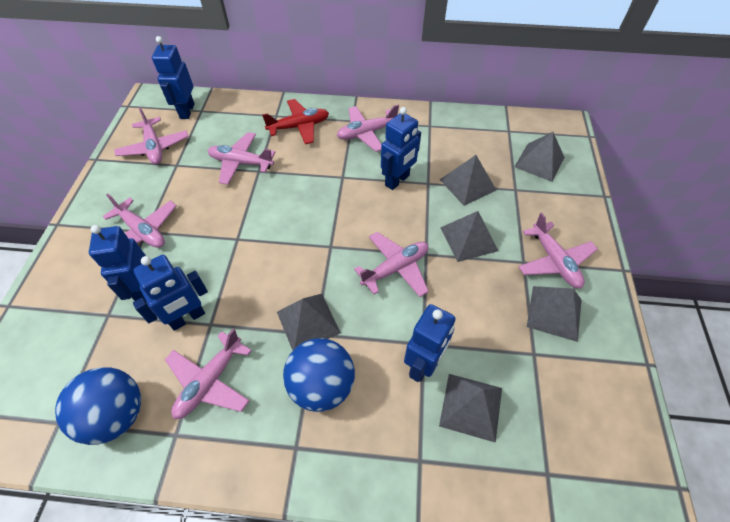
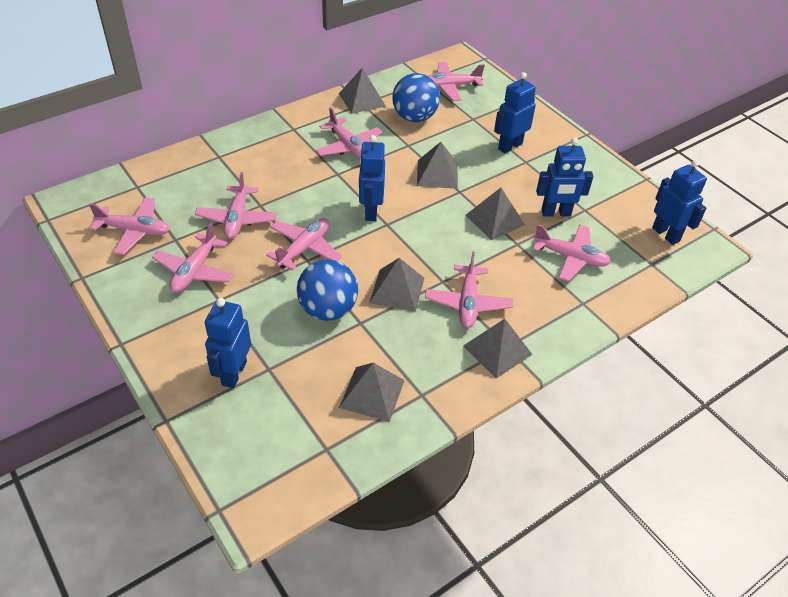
pink plane: [103,194,177,248] [114,107,189,164] [165,328,252,419] [208,132,275,185] [337,104,399,152] [354,232,429,297] [518,213,598,288] = 7 -> [89,197,170,255] [152,223,234,293] [195,172,277,239] [266,218,342,271] [315,107,382,159] [425,252,513,328] [428,62,485,101] [533,224,611,282] = 8
red plane: [262,99,329,144] = 1 -> none = 0

